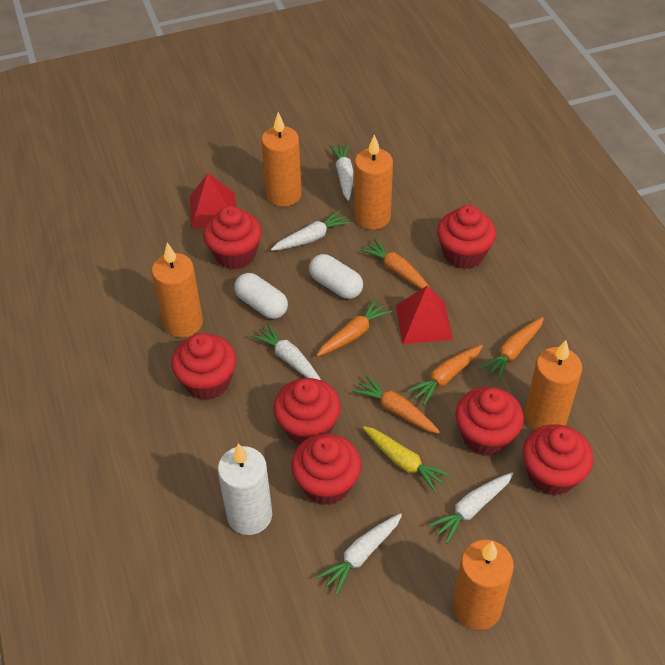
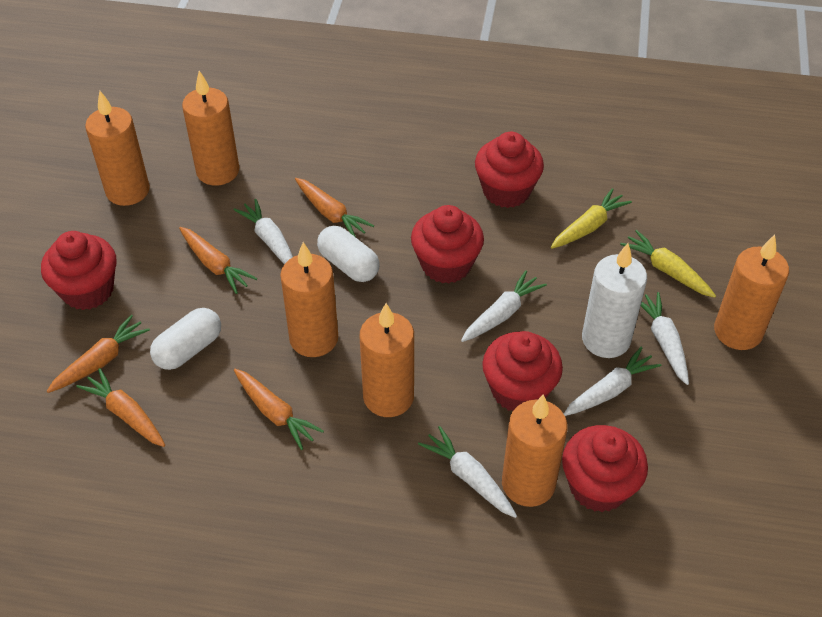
orange candle: [152,243,203,338] [261,112,302,207] [354,134,393,230] [453,540,514,630] [525,340,582,431] = 5 -> [85,91,150,206] [182,71,239,186] [280,242,338,357] [359,303,414,417] [502,394,567,507] [714,235,789,350] = 6
red cupcake: [171,333,236,400] [203,206,262,270] [273,378,341,445] [291,434,361,505] [437,205,496,269] [455,387,524,456] [522,424,593,496] = 7 -> [41,231,117,310] [411,205,484,284] [475,132,544,208] [482,331,563,411] [562,425,648,512] = 5
red pyramid: [190,173,236,229] [396,286,453,344] = 2 -> none = 0
yellow carrot: [363,426,451,493] = 1 -> [551,188,632,249] [620,230,716,298] = 2

